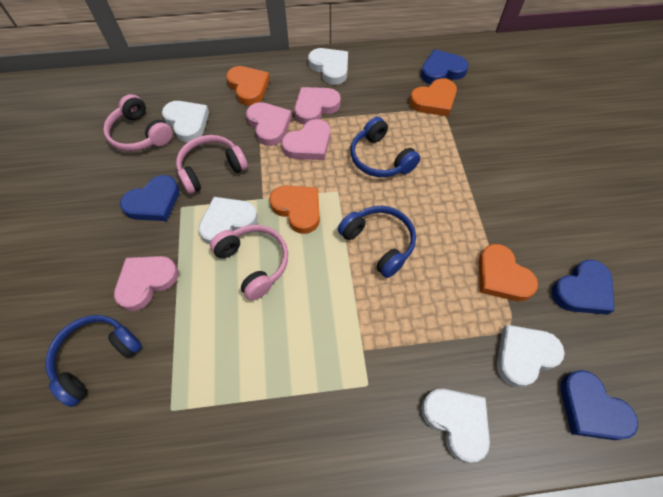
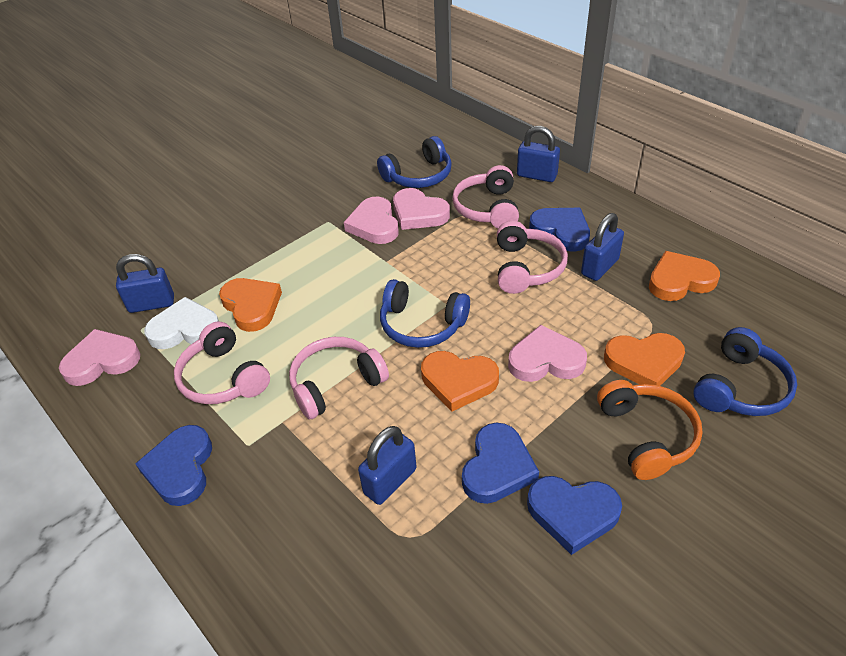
blue padlock: none = 0 -> [116,254,174,313] [358,426,417,505] [517,126,560,182] [581,213,624,281] = 4
orange headphones: none = 0 -> [597,380,703,480] = 1
pink headphones: [103,94,173,151] [176,135,248,194] [210,225,288,301] = 3 -> [174,322,270,404] [289,337,389,419] [452,165,519,228] [497,221,568,294] = 4
white heart: [162,101,209,142] [198,197,258,245] [308,48,348,85] [421,389,490,463] [497,325,565,388] = 5 -> [144,297,219,349] = 1

